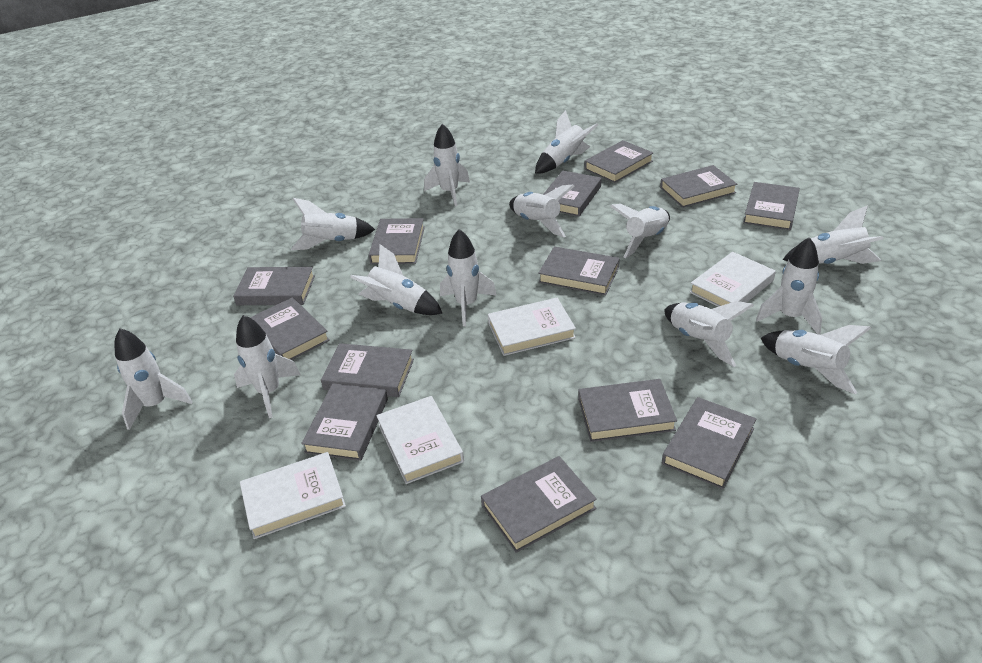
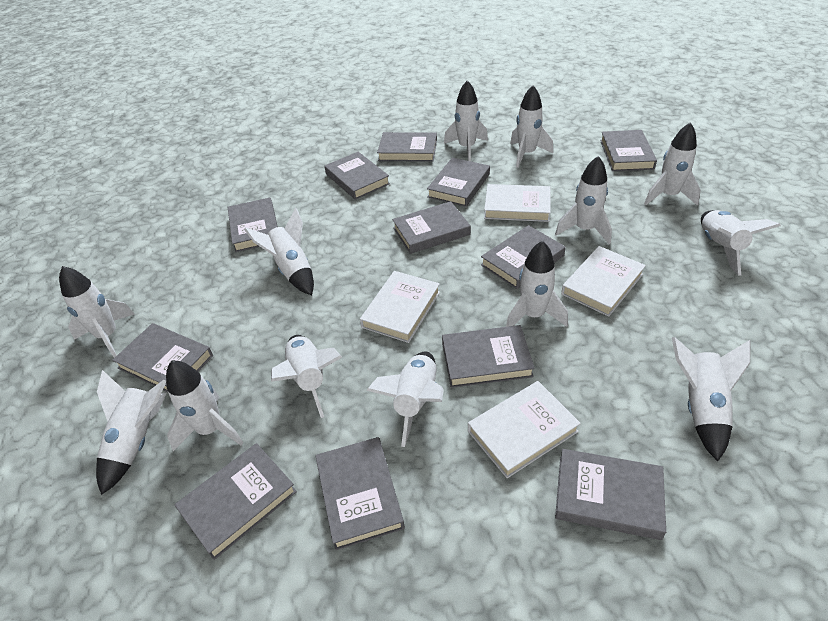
grey book: [233,267,315,305] [250,297,330,360] [301,383,388,461] [321,343,414,397] [369,218,425,264] [481,456,597,553] [538,246,620,295] [543,171,601,216] [578,379,677,442] [584,140,653,183] [660,165,737,208] [662,397,756,489] [743,182,800,230] = 13 -> [112,323,213,392] [174,443,297,560] [228,198,278,252] [315,437,405,550] [324,152,390,200] [377,132,437,162] [392,201,471,254] [427,158,490,207] [442,325,535,388] [481,225,566,289] [555,449,666,540] [600,130,657,171] = 12

